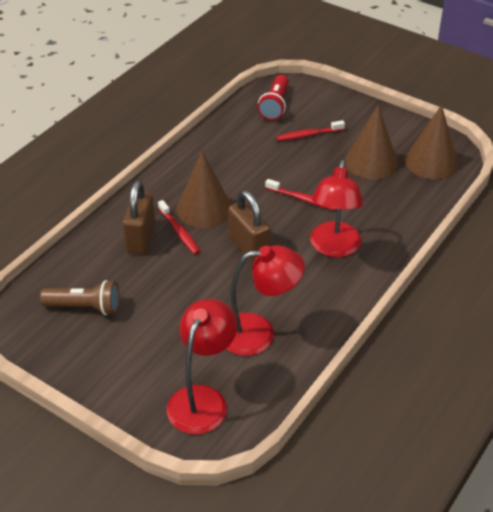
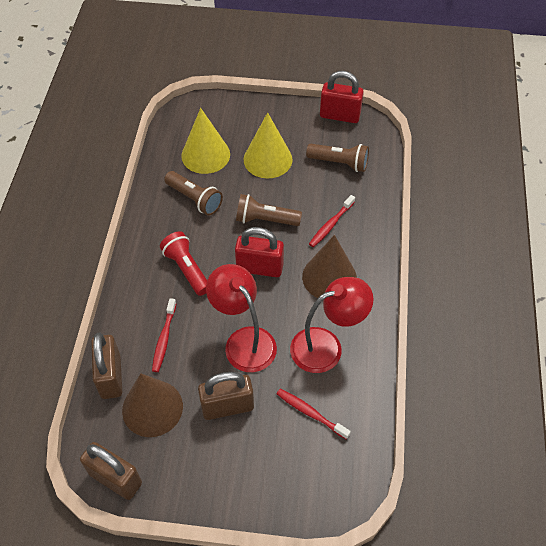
brown cone: [177,151,232,228] [345,105,398,179] [405,105,458,179] = 3 -> [122,373,183,437] [302,235,357,298] = 2
brown flashlight: [40,280,119,315] = 1 -> [164,171,223,216] [236,194,302,226] [306,144,369,172] = 3
brown padlock: [123,180,155,254] [228,190,270,263] = 2 -> [80,442,142,500] [91,333,122,399] [198,372,254,420] = 3
red lamp: [167,299,237,434] [226,245,305,356] [310,160,363,257] = 3 -> [206,264,277,372] [290,277,373,373] = 2
red padlock: none = 0 -> [235,227,284,277] [320,71,364,123] = 2
yellow cone: none = 0 -> [181,108,230,174] [244,112,292,179] = 2

